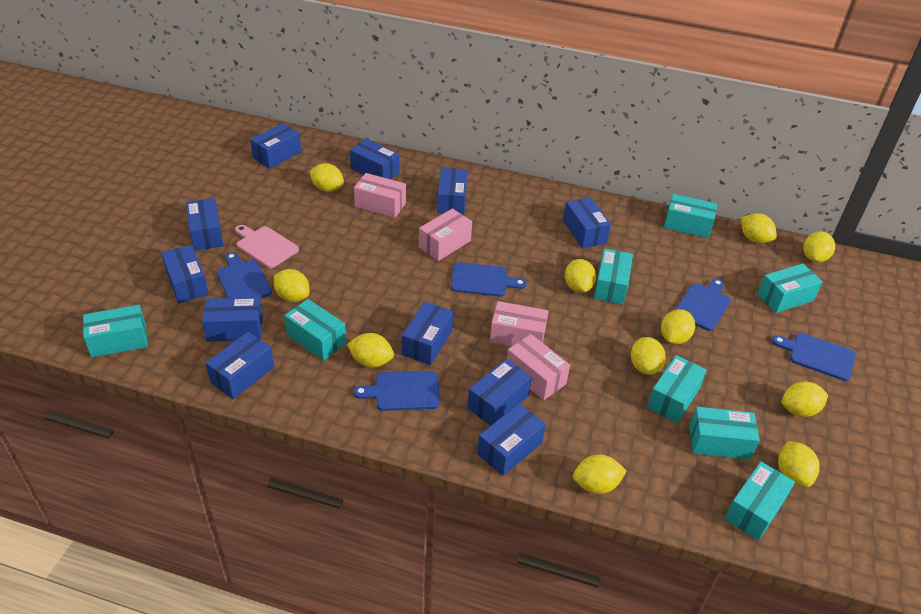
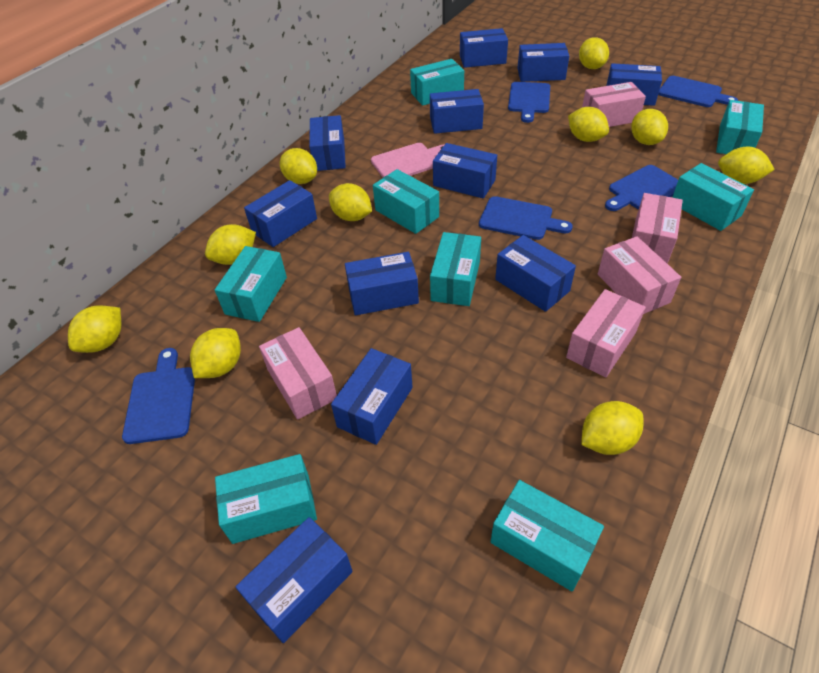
pink box: [354,173,406,218] [419,208,472,261] [490,301,549,346] [507,334,570,400] = 4 -> [259,327,337,420] [566,289,646,378] [582,82,646,127] [598,236,681,314] [632,193,683,264] = 5
yellow lemon: [274,269,310,302] [309,163,344,192] [347,333,394,368] [565,259,596,293] [573,455,627,494] [631,337,666,375] [661,309,695,344] [741,213,777,243] [778,441,820,487] [782,381,828,417] [804,231,835,262] = 11 -> [68,305,121,353] [190,328,241,378] [205,224,256,265] [280,148,317,184] [329,183,372,221] [568,107,609,142] [579,37,609,69] [581,401,644,455] [631,109,668,145] [718,147,775,184] = 10

